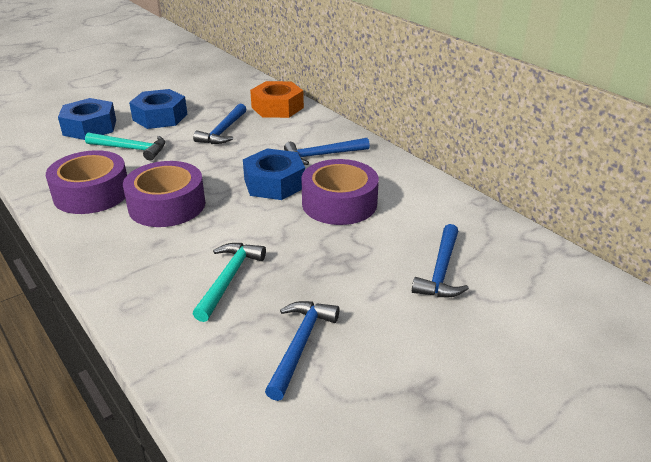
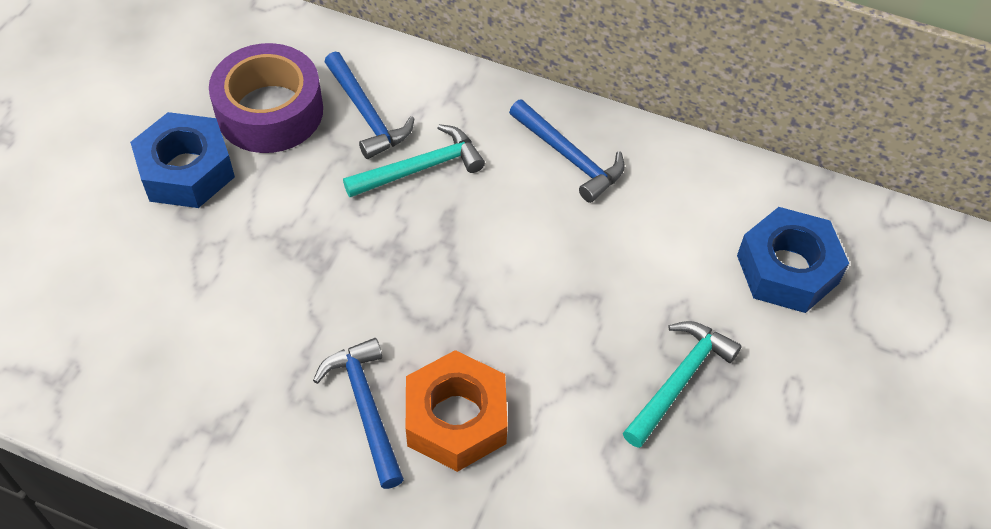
blue hammer: [193,104,247,144] [265,301,340,401] [284,138,370,165] [412,224,469,297] = 4 -> [313,338,404,489] [325,52,414,159] [509,100,625,203] = 3
blue nut: [58,98,116,140] [129,89,187,129] [243,148,305,200] = 3 -> [130,112,235,208] [737,207,849,313] = 2
purple tape: [46,150,127,214] [123,161,205,227] [301,159,379,225] = 3 -> [209,43,323,153] = 1

